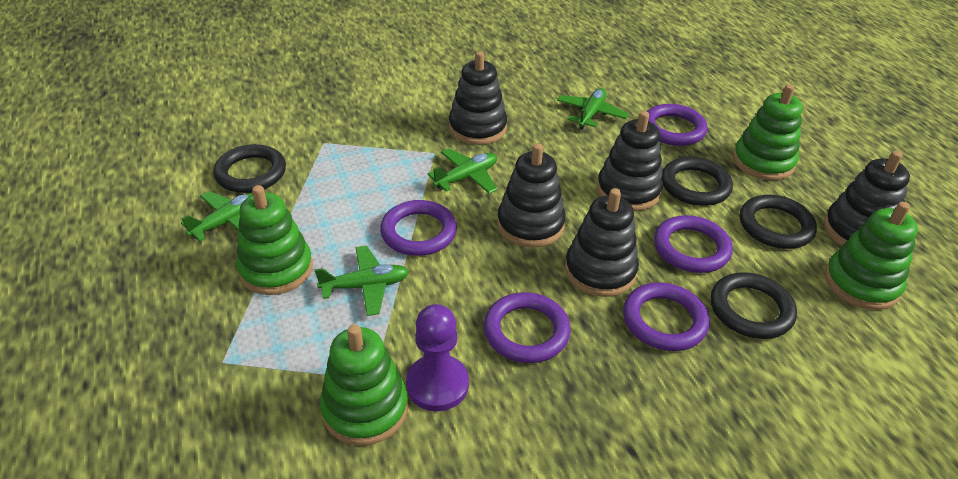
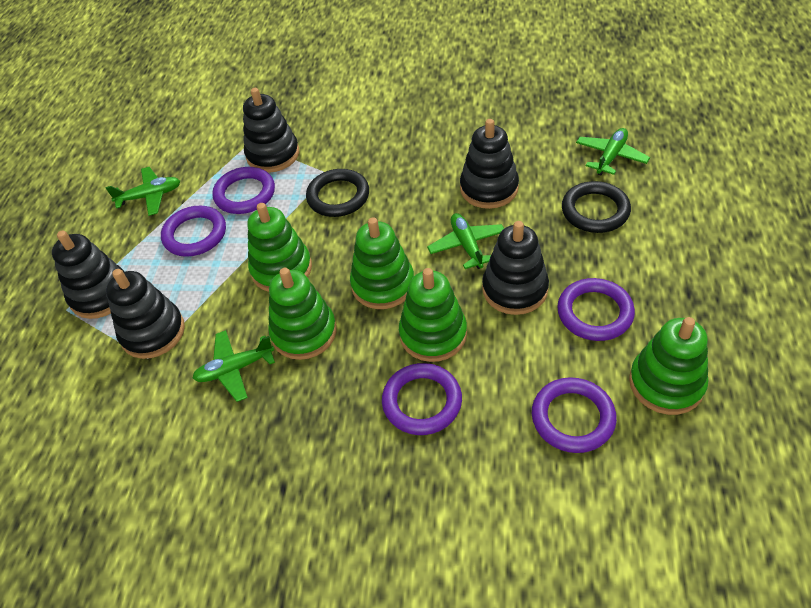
black ring: [213,144,286,193] [662,157,733,206] [711,272,797,339] [740,195,817,249] = 4 -> [306,169,369,217] [562,181,631,233] = 2
green stacking toy: [236,185,313,295] [320,324,408,446] [733,84,803,180] [825,202,918,310] = 4 -> [247,203,312,292] [268,268,337,360] [350,217,414,309] [399,268,467,362] [629,317,708,415] = 5
purple pawn: [406,304,469,412] = 1 -> none = 0

